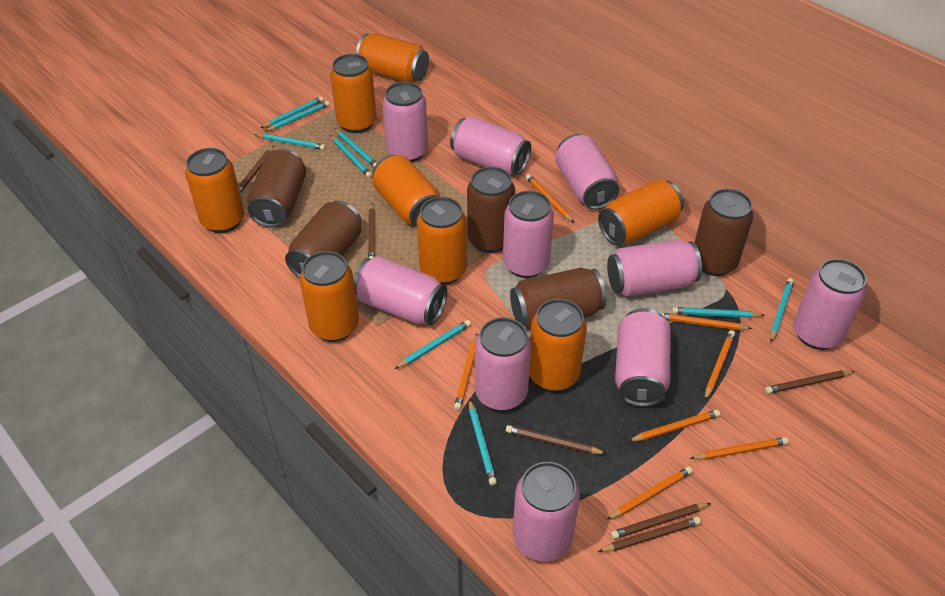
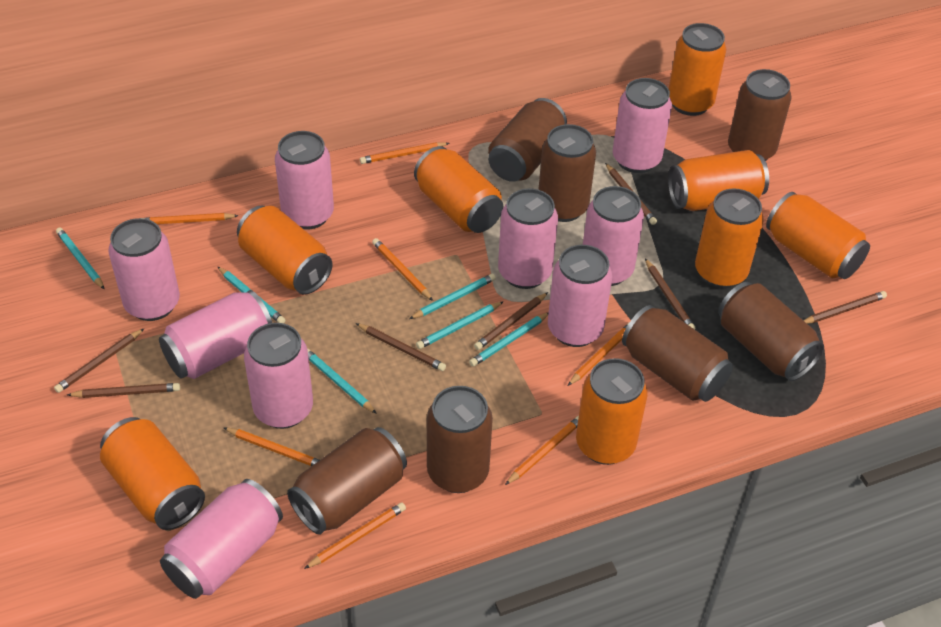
brown can: [248,149,306,227] [285,201,362,278] [467,167,515,253] [510,268,606,330] [694,189,753,276] = 5 -> [287,427,407,535] [427,386,493,493] [488,98,567,182] [538,124,596,222] [622,305,733,402] [718,282,824,381] [728,69,792,161] = 7
brown pencil: [238,146,274,193] [368,203,375,259] [506,425,607,454] [598,517,701,552] [611,503,711,539] [765,370,855,394] = 6 -> [54,328,145,393] [67,383,180,398] [356,323,446,371] [474,292,548,350] [605,163,657,225] [645,259,695,329] [803,291,887,324] = 7
pink can: [353,256,448,325] [383,82,428,163] [450,116,531,175] [475,317,531,411] [503,191,554,278] [513,462,580,561] [555,134,619,210] [607,239,702,297] [615,308,671,407] [793,259,866,350] = 10 -> [108,218,180,321] [159,290,272,379] [160,479,283,599] [244,323,313,429] [275,131,334,230] [498,188,558,289] [548,245,612,347] [583,186,644,286] [613,78,672,173] = 9
turquoise pencil: [254,133,326,150] [261,96,324,128] [265,101,330,131] [331,135,372,178] [334,128,377,167] [395,320,471,369] [469,399,497,485] [672,307,765,318] [770,278,794,342] = 9 -> [56,227,105,290] [217,266,285,323] [307,348,377,414] [409,274,496,319] [416,301,504,349] [469,312,549,367] = 6

